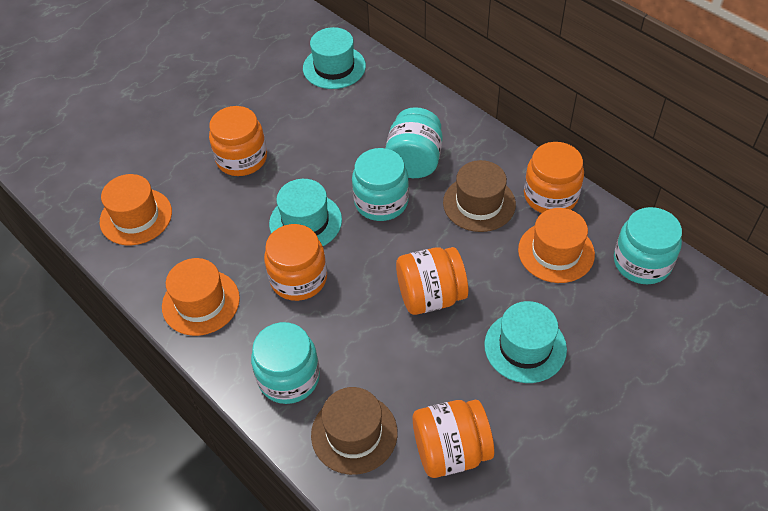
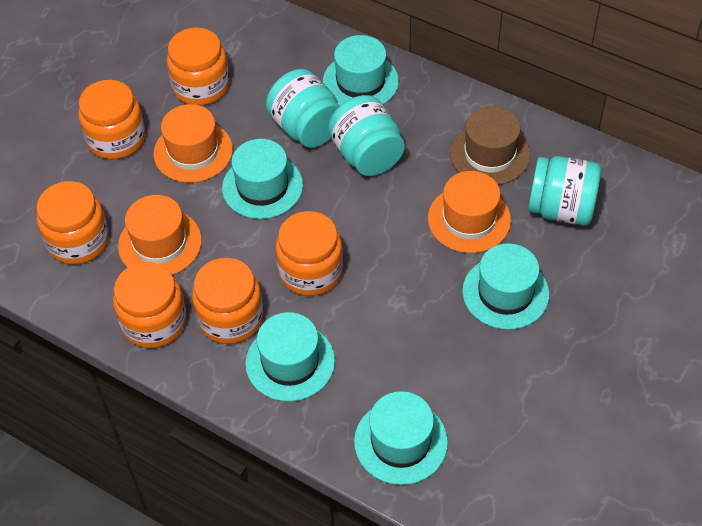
brown hat: [311,387,398,475] [443,160,516,232] = 2 -> [450,106,530,185] = 1
orange jar: [209,106,267,176] [264,224,327,301] [396,247,468,315] [413,400,494,478] [524,142,584,213] = 5 -> [37,181,109,265] [78,80,145,159] [113,262,187,348] [167,28,230,106] [192,258,263,344] [276,211,343,296] = 6
turquoise hat: [269,179,342,246] [303,27,366,89] [484,301,567,383] = 3 -> [222,139,303,219] [245,312,335,402] [323,35,399,105] [354,391,448,485] [462,244,549,330] = 5
turquoise jar: [251,322,320,404] [352,148,409,221] [385,107,443,178] [614,207,682,284] = 4 -> [266,69,340,148] [328,95,405,176] [528,156,601,226] = 3

